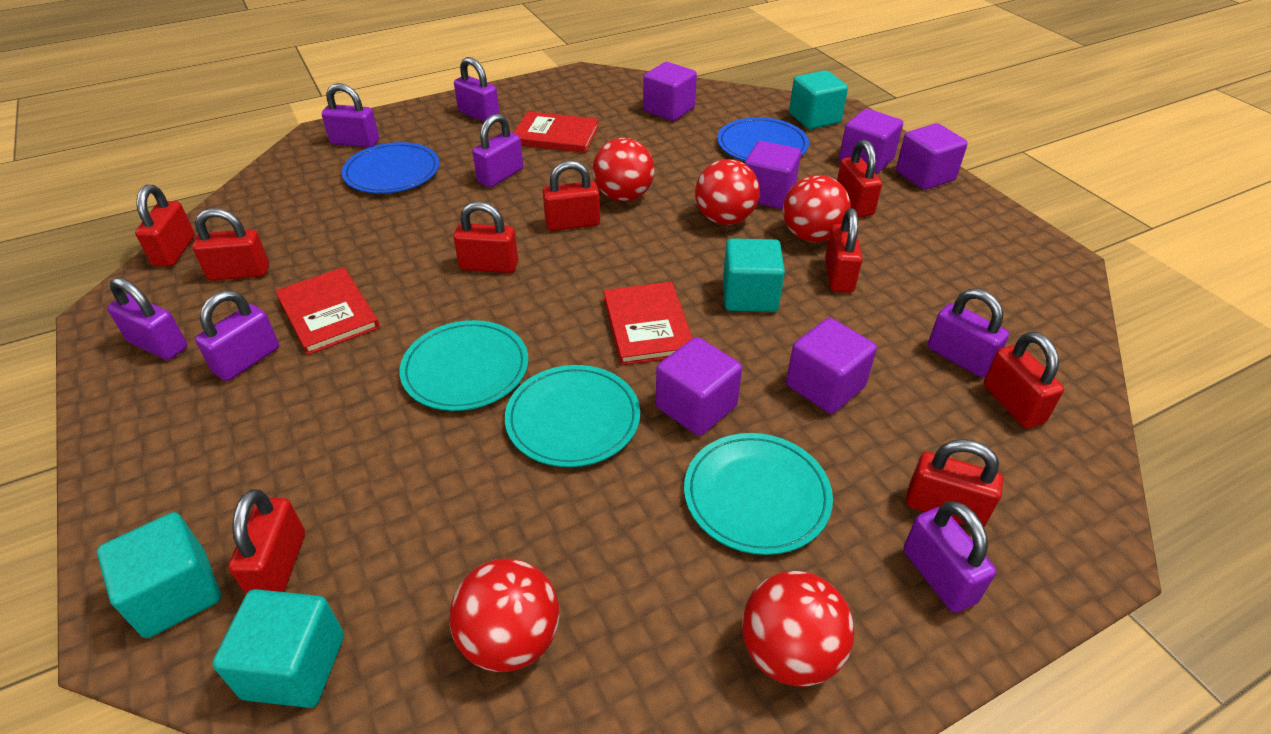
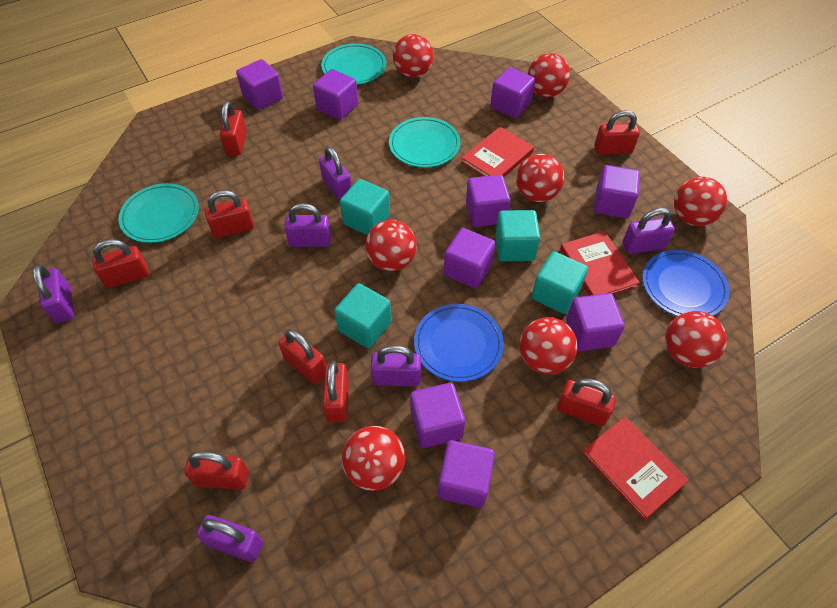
purple cube: [643,62,697,121] [656,337,742,436] [745,141,801,209] [786,318,877,414] [839,109,903,174] [896,123,968,190] = 6 -> [236,59,283,110] [313,69,358,120] [410,383,465,448] [438,440,495,508] [444,228,496,288] [466,175,511,227] [491,67,535,118] [566,293,625,351] [594,165,640,218] = 9
purple padlock: [107,277,187,360] [195,291,279,381] [322,83,379,147] [454,57,500,122] [473,114,523,187] [903,501,996,613] [928,289,1009,377] = 7 -> [33,264,74,323] [196,515,263,562] [284,203,331,247] [319,146,352,201] [371,345,421,386] [623,208,675,254] = 6
red ball: [450,558,560,672] [592,138,655,202] [695,159,760,225] [742,571,854,687] [783,175,851,242] = 5 -> [342,426,405,491] [365,220,417,271] [393,34,433,78] [516,154,565,202] [519,317,578,375] [528,53,570,97] [665,311,727,368] [674,177,727,226] = 8
red padlock: [135,185,195,266] [192,208,269,281] [229,489,305,594] [453,201,518,273] [543,160,600,231] [825,208,862,293] [837,140,882,217] [906,439,1003,527] [983,332,1064,428] = 9 -> [92,239,149,288] [185,451,249,490] [205,190,254,238] [220,101,247,156] [278,329,326,384] [323,361,349,422] [557,378,616,426] [594,110,640,155] = 8

